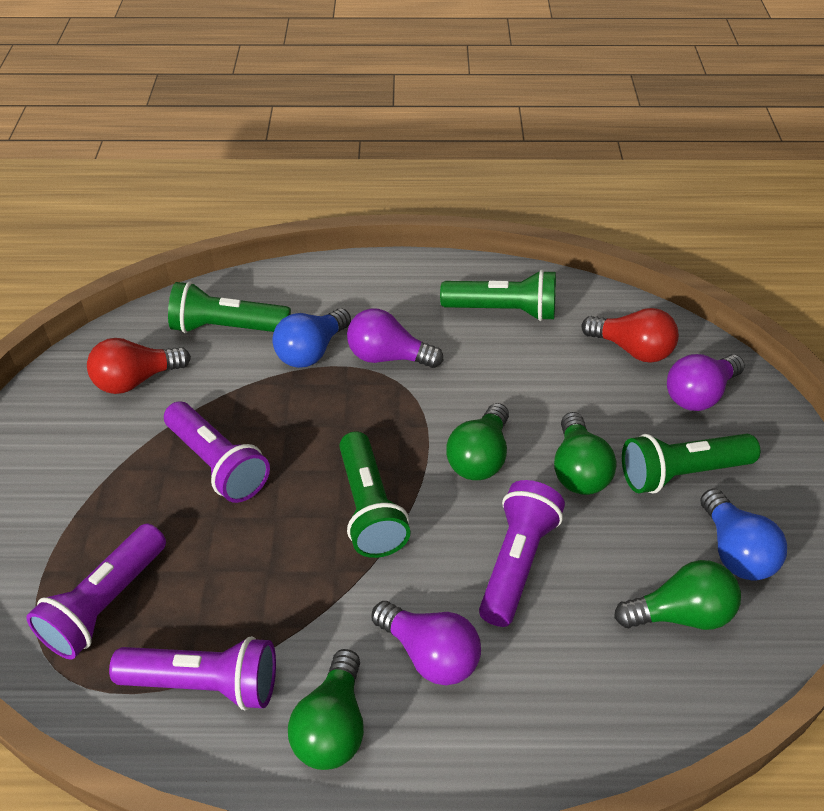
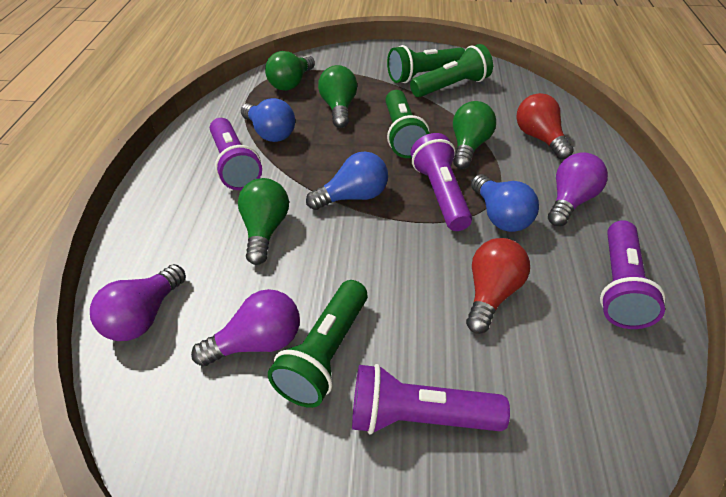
blue light bulb: [272,308,351,368] [700,488,787,581] = 2 -> [241,98,295,142] [306,151,388,210] [471,174,539,232] = 3

